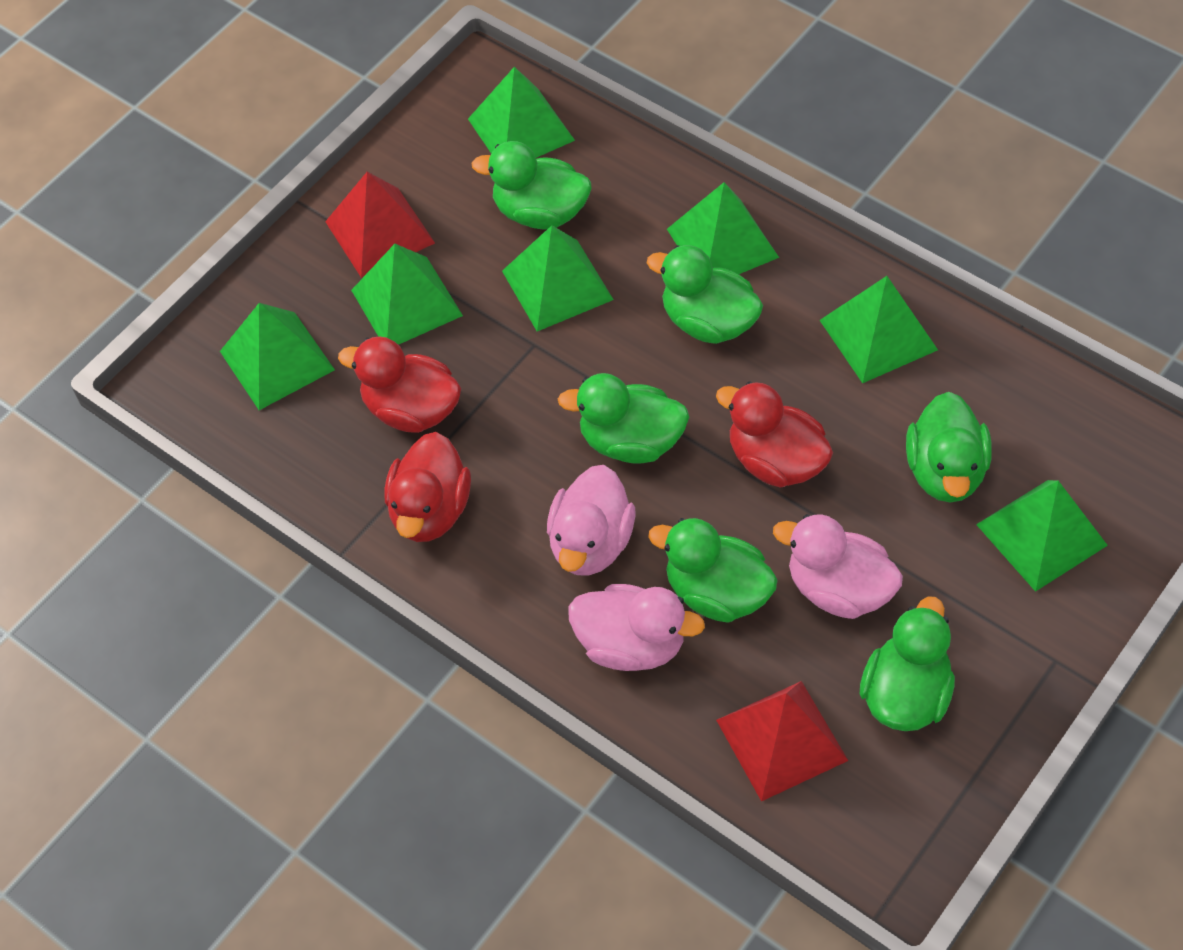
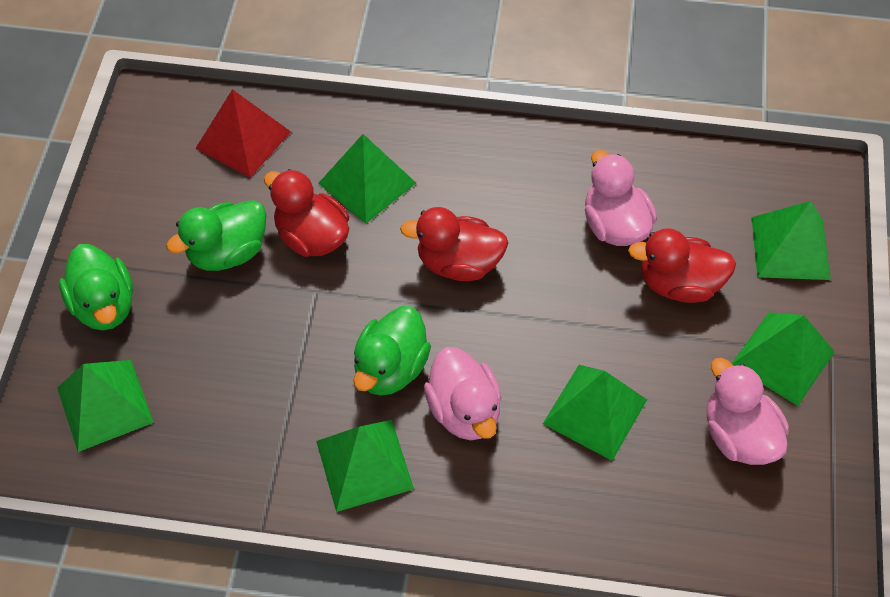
green duck: [472,141,592,230] [558,373,689,464] [647,245,763,344] [648,518,778,623] [860,597,955,731] [906,392,992,503] = 6 -> [59,244,133,330] [166,200,266,271] [353,306,431,396] = 3
green pyramid: [220,303,335,410] [351,244,463,345] [468,67,575,158] [502,226,614,331] [667,182,779,274] [820,276,938,383] [976,480,1108,592] = 7 -> [57,360,154,452] [316,420,414,512] [318,134,416,224] [543,365,647,461] [732,312,835,406] [752,201,831,280] = 6
red pyramid: [325,172,435,278] [716,681,848,802] = 2 -> [196,89,291,178] = 1

